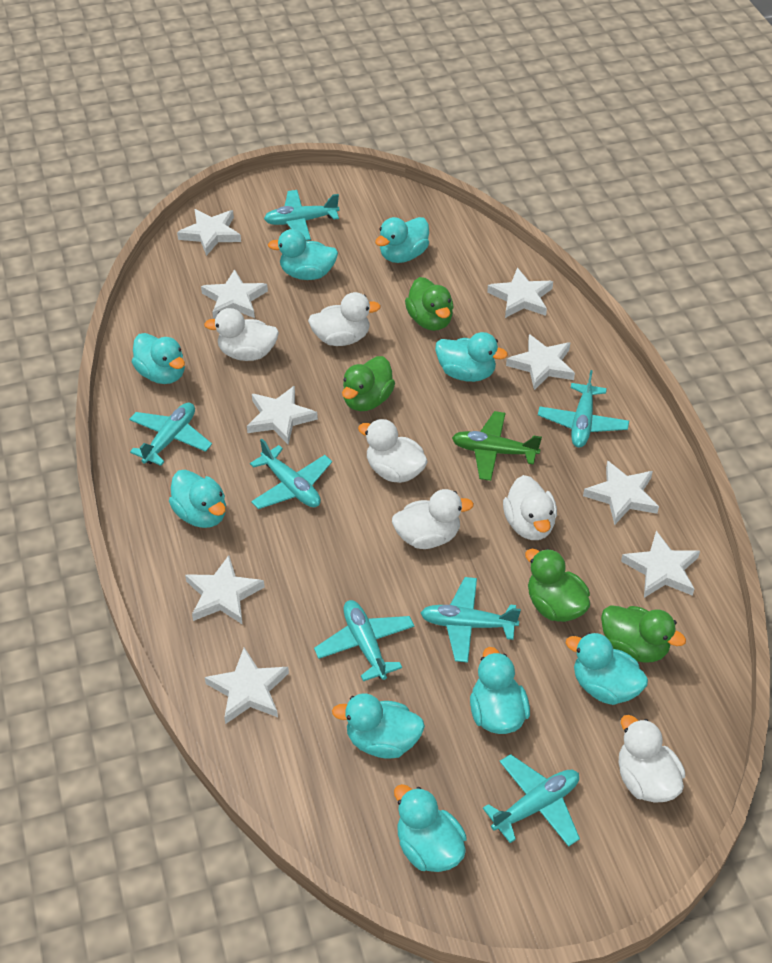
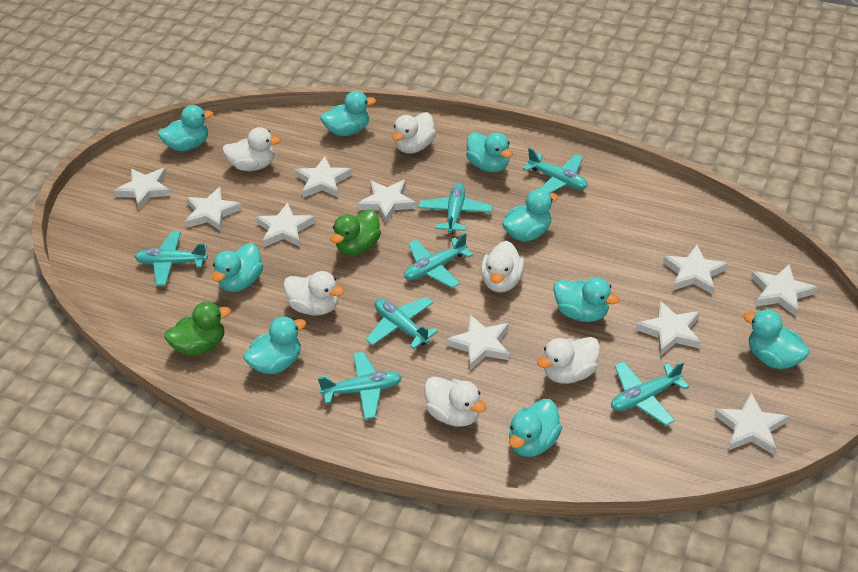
green duck: [342,356,395,411] [405,277,454,331] [525,549,590,622] [601,605,686,663] = 4 -> [164,302,231,356] [331,209,381,255] = 2
green plane: [452,411,542,481] = 1 -> none = 0
white star: [177,209,241,256] [185,555,265,625] [201,269,268,319] [205,647,289,724] [247,386,318,445] [487,268,553,318] [506,334,575,390] [583,460,659,525] [621,531,700,598] = 9 -> [114,168,171,210] [185,187,242,231] [256,202,315,247] [295,156,352,198] [357,180,416,223] [446,315,510,370] [636,301,701,356] [663,245,728,294] [714,393,789,455] [751,264,818,316] = 10

